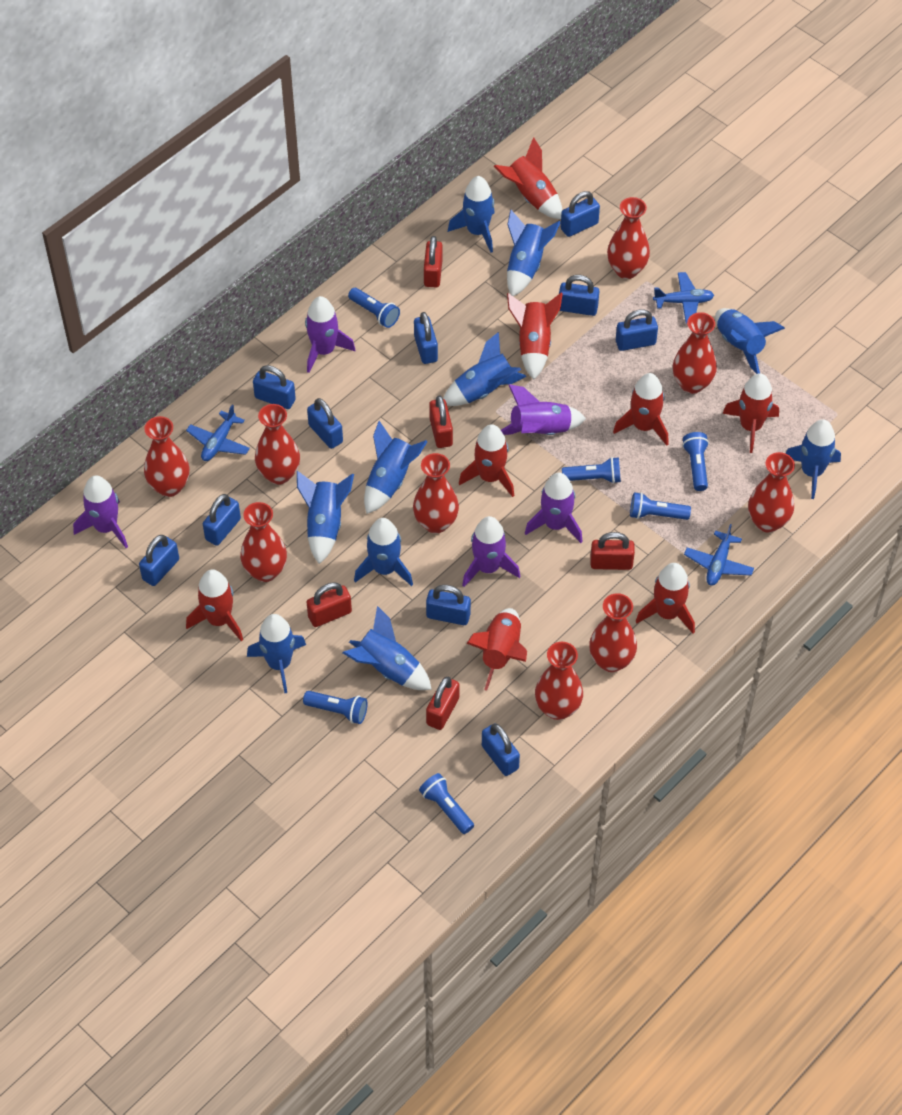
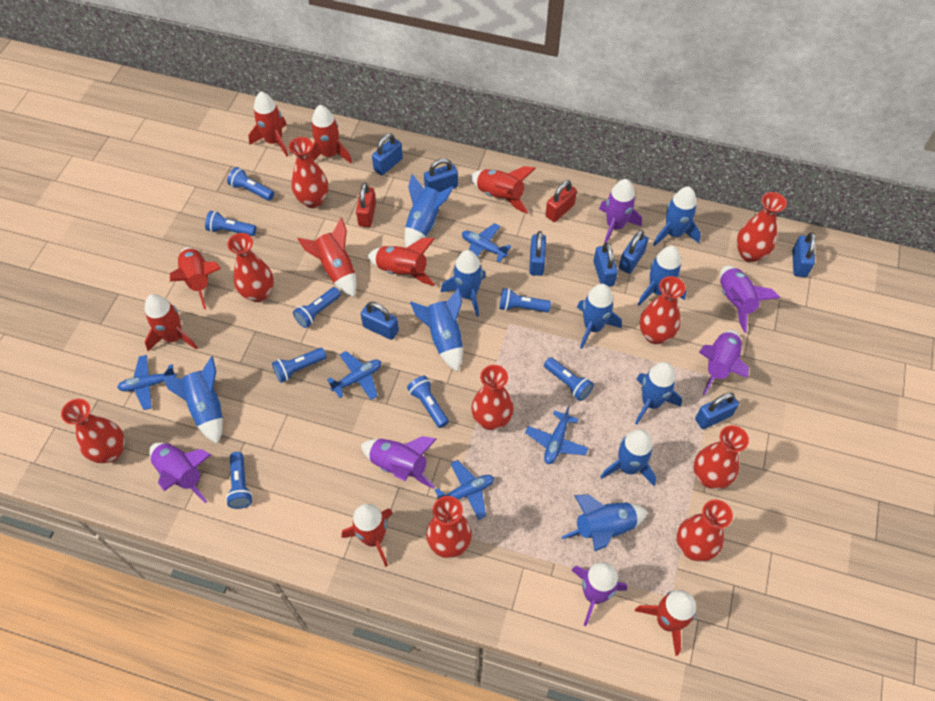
blue flashlight: [303,691,368,724] [348,288,400,328] [419,773,474,834] [562,457,621,484] [630,492,691,520] [682,432,709,491] = 6 -> [205,211,256,236] [226,452,253,509] [227,167,274,201] [272,348,326,383] [293,287,341,328] [407,376,449,428] [499,288,551,312] [544,357,594,401] = 8
blue padlock: [139,535,179,586] [203,494,241,546] [253,365,296,409] [307,398,343,449] [414,312,438,364] [426,585,471,625] [482,723,520,776] [559,275,599,316] [561,191,600,237] [616,309,658,351] = 10 -> [361,302,399,340] [372,133,403,175] [424,158,458,192] [529,231,546,276] [593,243,618,287] [619,230,648,274] [695,392,739,429] [792,232,816,277] = 8
blue plane: [186,405,250,461] [653,272,714,323] [684,524,754,586] = 3 -> [117,355,177,410] [327,351,381,400] [435,460,494,520] [462,223,511,262] [525,407,588,464] = 5
purple rocket: [73,475,128,548] [305,296,355,373] [462,516,520,587] [501,384,586,435] [525,473,583,543] = 5 -> [149,442,212,503] [361,436,437,489] [572,562,627,626] [599,179,642,243] [699,330,749,395] [720,266,780,333] = 6
red padlock: [307,583,352,627] [424,236,443,287] [426,677,459,730] [429,395,453,448] [590,532,635,570] = 5 -> [356,183,376,227] [545,180,577,222] = 2
red rocket: [186,569,243,641] [459,424,514,497] [466,608,527,691] [494,137,562,219] [507,293,563,380] [613,373,669,446] [636,563,695,634] [722,373,779,453] = 8 -> [144,294,198,351] [170,247,221,309] [248,92,288,157] [297,218,356,297] [309,105,352,163] [342,504,393,567] [367,238,435,286] [470,166,536,214] [635,590,696,656] = 9

